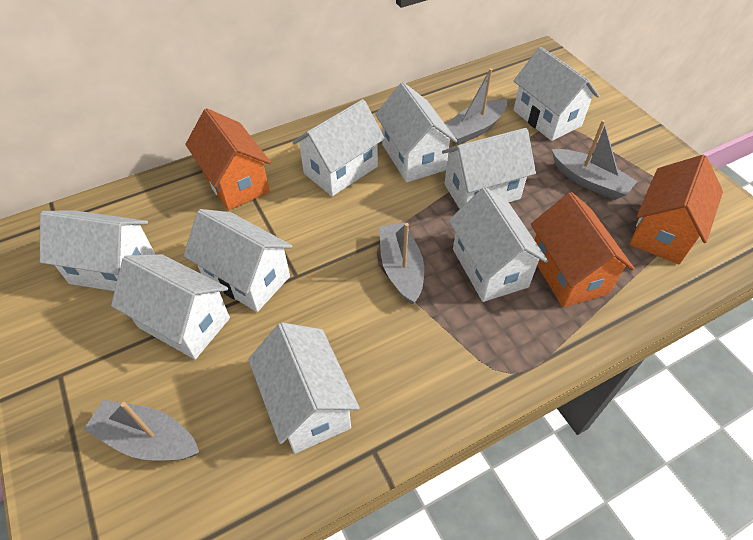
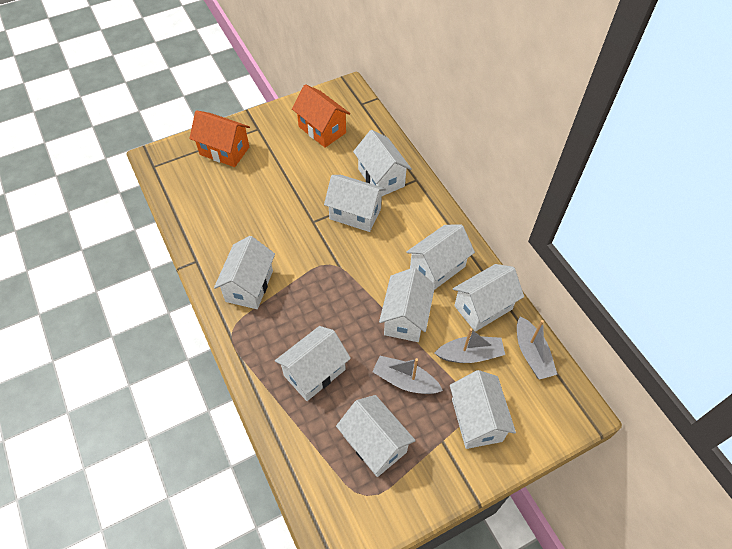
grey boat: [83,400,199,461] [379,222,424,305] [446,68,507,145] [552,120,637,200] = 4 -> [372,356,443,394] [435,328,505,363] [517,316,557,380] = 3
orange house: [185,108,271,210] [531,192,635,308] [630,155,723,264] = 3 -> [189,110,250,167] [292,84,350,147] = 2

